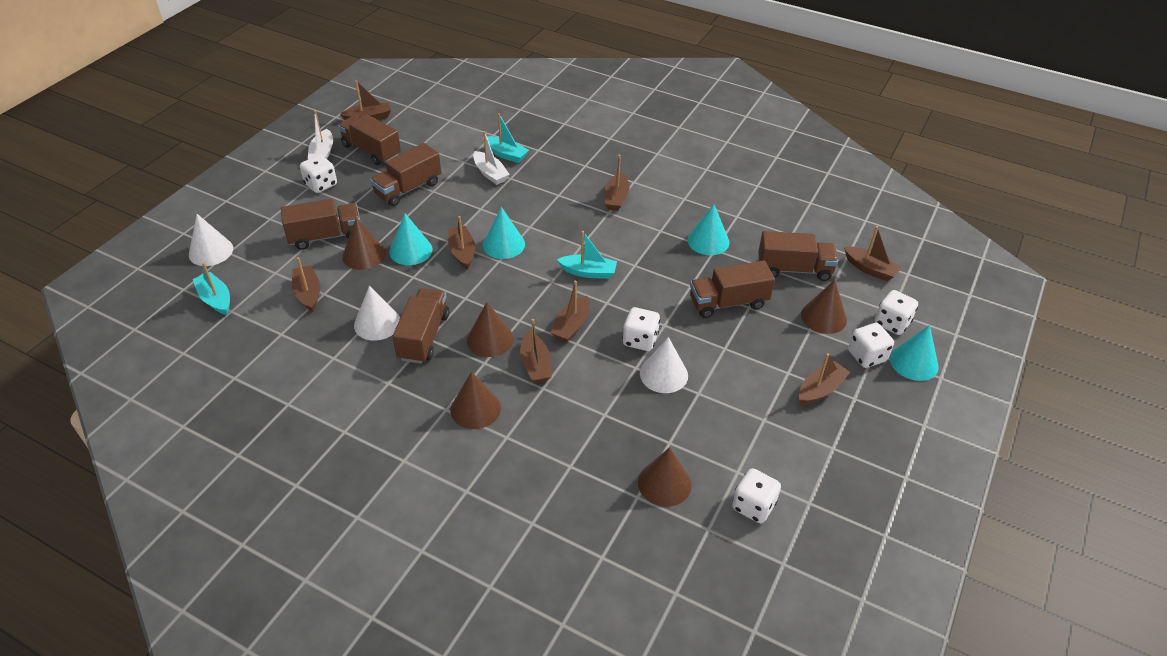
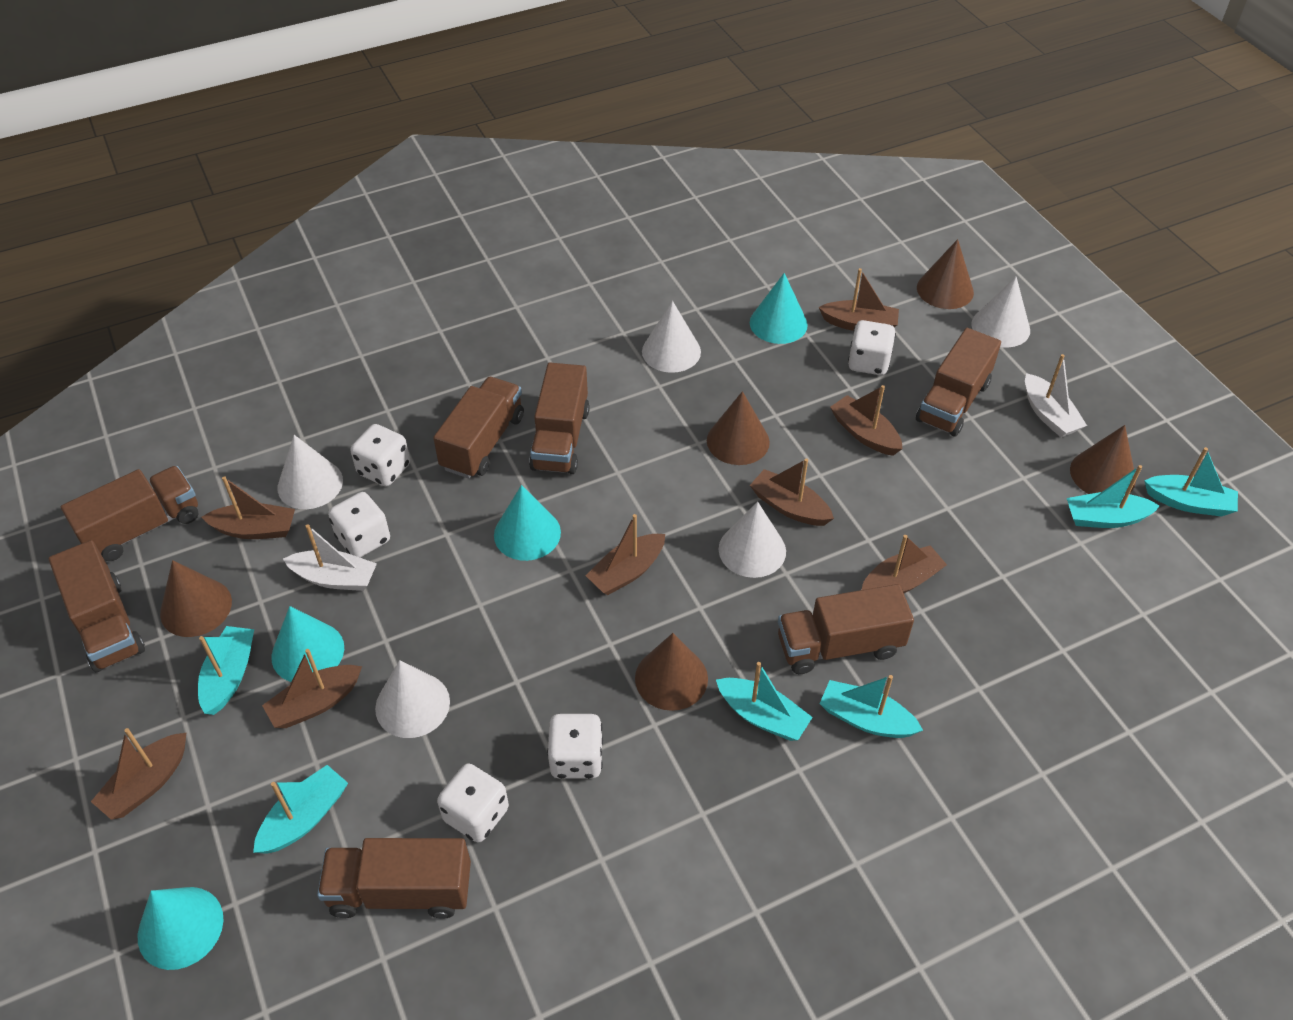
brown truck: [281,198,360,250] [338,114,401,165] [370,143,441,206] [392,288,449,364] [690,261,775,318] [758,231,838,281] = 6 -> [49,540,145,672] [61,466,198,561] [317,838,471,919] [433,377,524,479] [529,363,590,474] [778,584,914,674] [916,328,1001,437] = 7
turquoise boat: [193,262,230,315] [483,113,529,163] [557,231,617,279] = 3 -> [198,626,254,715] [253,765,348,854] [716,662,813,741] [820,675,923,738] [1067,465,1160,528] [1144,447,1238,517] = 6
white cone: [189,214,233,266] [354,286,400,340] [640,337,688,393] = 3 -> [278,435,343,509] [375,660,450,738] [642,301,701,373] [719,502,786,578] [971,277,1030,347] = 5

